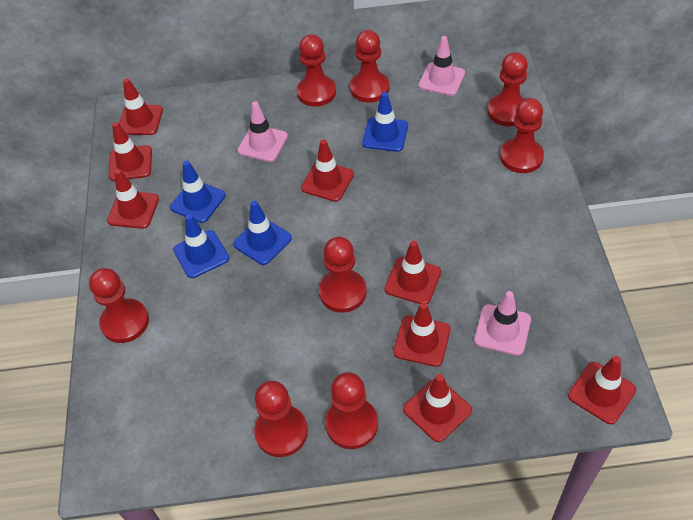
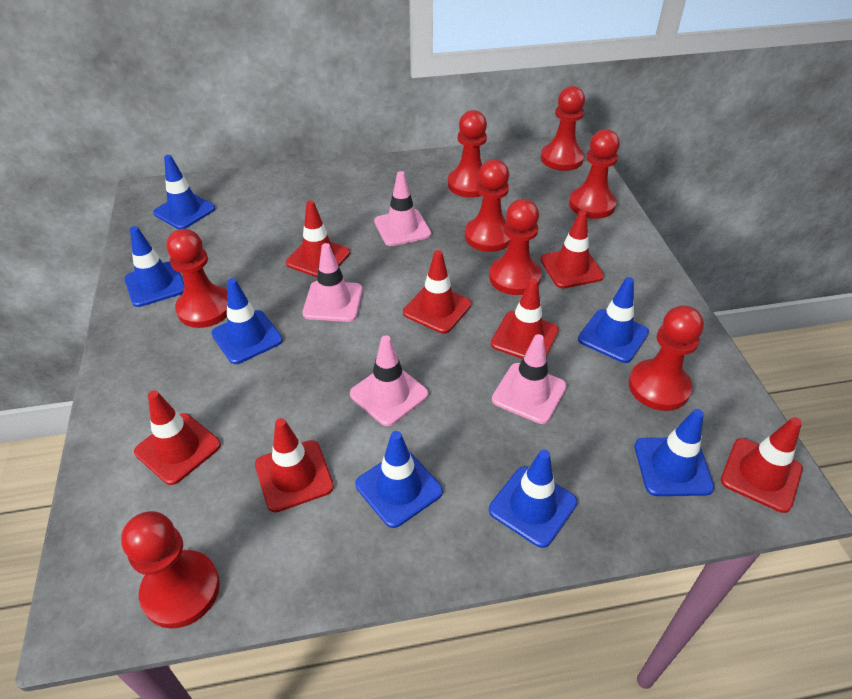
blue traffic cone: [170,160,226,223] [173,214,229,278] [233,201,292,265] [362,92,408,152] = 4 -> [124,226,184,307] [153,155,215,229] [212,278,283,364] [355,431,443,528] [489,450,577,548] [578,277,649,363] [634,409,714,496] = 7
pink traffic cone: [237,101,288,162] [419,36,465,96] [474,291,531,356] = 3 -> [303,243,363,322] [350,335,428,426] [374,171,431,246] [492,334,567,424] = 4
red traffic cone: [107,169,159,229] [108,122,152,181] [119,78,163,135] [301,139,354,202] [385,241,441,304] [393,303,450,367] [403,374,472,442] [568,356,636,424] = 8 -> [134,390,221,485] [255,418,334,512] [286,200,350,277] [403,250,471,334] [491,278,559,359] [540,210,604,288] [721,417,803,513] = 7

